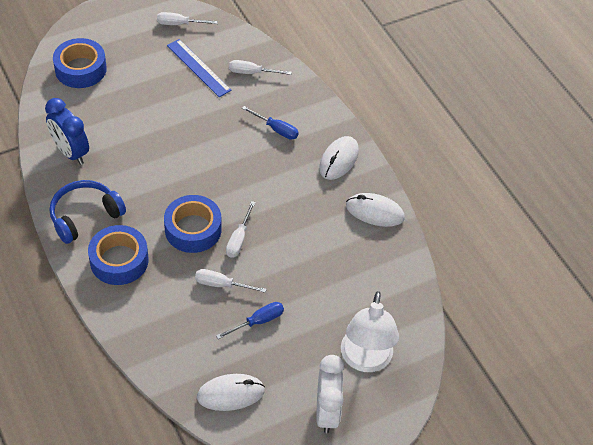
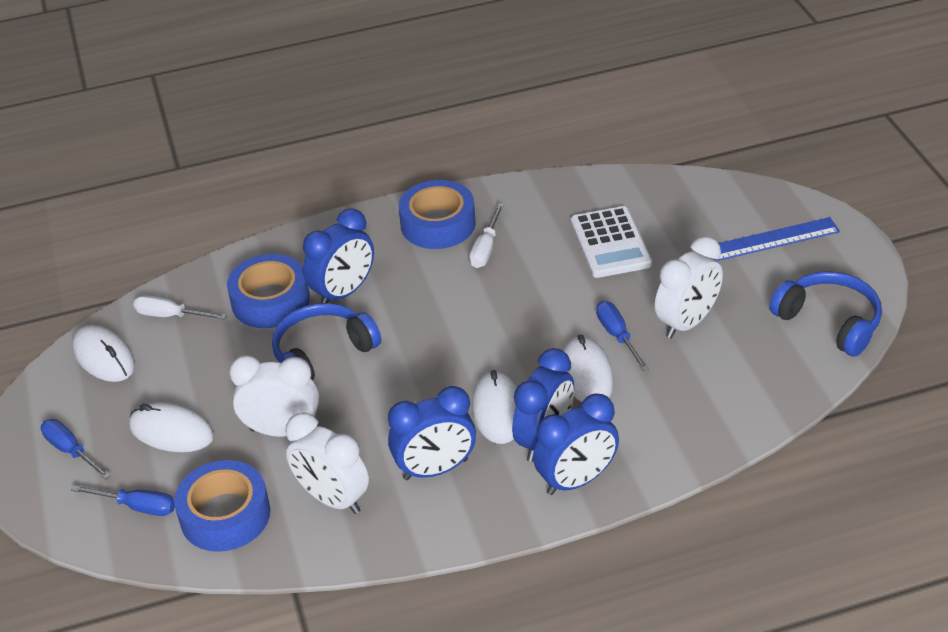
blue clock: [45,98,89,165] = 1 -> [303,208,374,303] [388,386,476,480] [512,348,574,462] [533,393,619,495] = 4
blue headphones: [50,180,126,244] = 1 -> [272,303,381,380] [770,271,882,357] = 2
blue screwdriver: [216,302,284,339] [242,106,299,140] = 2 -> [41,419,111,480] [71,485,175,516] [596,301,649,371] = 3
white calculator: none = 0 -> [571,206,652,278] = 1
white clock: [316,355,344,433] = 1 -> [229,355,319,437] [286,413,369,514] [655,236,723,338] = 3
white lamp: [341,291,399,372] = 1 -> none = 0
white mouse: [197,374,265,411] [319,136,359,180] [346,193,405,227] = 3 -> [72,325,135,382] [129,402,214,452] [472,370,517,444] [563,335,614,402] = 4
white screwdriver: [157,12,218,25] [195,269,266,293] [226,201,255,258] [229,60,292,75] = 4 -> [133,295,227,320] [469,203,504,268] = 2

